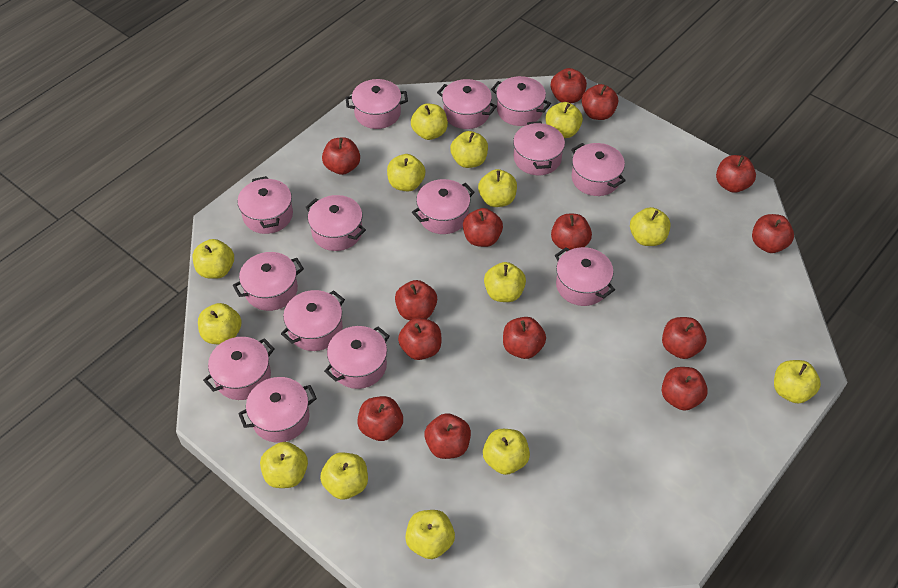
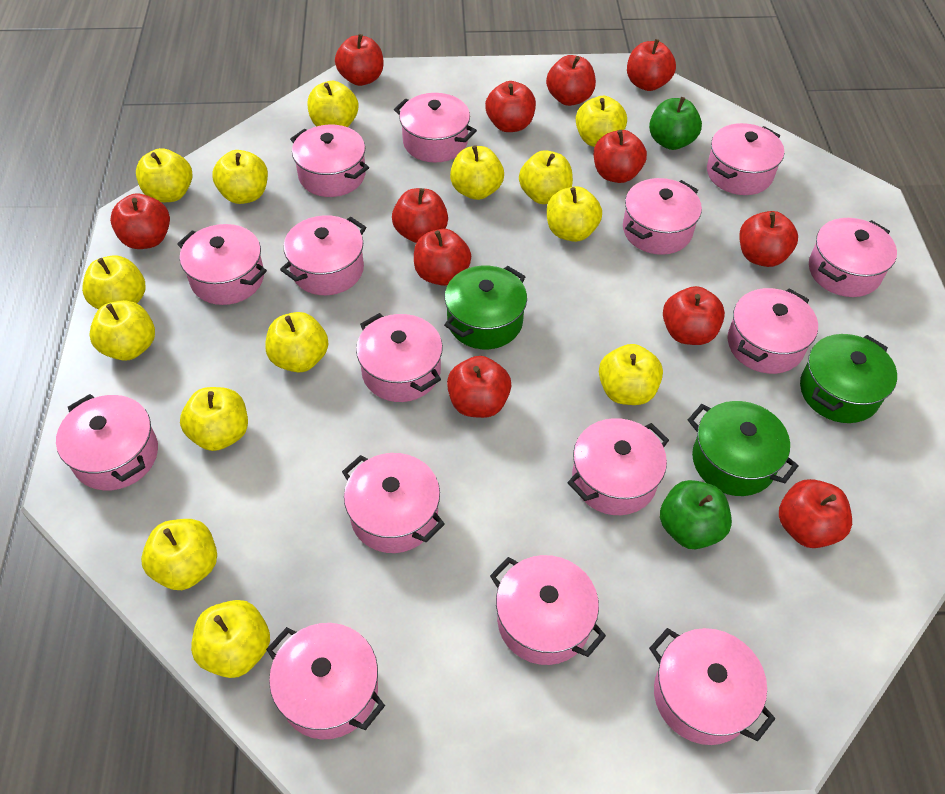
green apple: none = 0 -> [649,97,702,150] [660,480,732,549] = 2
green pot: none = 0 -> [444,266,527,349] [688,401,799,496] [800,334,897,423] = 3
pink pot: [203,337,274,400] [233,252,304,311] [237,176,293,234] [238,377,317,443] [281,290,345,351] [305,195,366,251] [324,326,390,389] [345,79,408,129] [412,179,475,234] [437,79,497,129] [491,76,551,126] [513,121,565,175] [555,247,615,306] [571,143,626,196] = 14 -> [56,394,158,490] [177,224,267,305] [266,623,385,739] [280,215,366,295] [290,125,369,197] [342,453,445,553] [356,313,443,402] [394,93,477,163] [490,555,606,665] [567,418,669,515] [623,178,702,255] [649,628,775,745] [707,123,784,195] [728,288,818,374] [809,218,897,297] = 15
red apple: [322,137,360,175] [357,396,403,441] [395,280,437,320] [398,318,441,360] [424,413,471,459] [463,208,503,247] [503,317,546,359] [551,68,587,103] [551,214,592,252] [582,84,618,120] [662,317,706,359] [662,367,708,411] [716,155,756,193] [752,214,794,253] = 14 -> [110,193,170,249] [335,34,383,86] [392,188,448,243] [414,229,471,286] [447,356,511,418] [485,81,536,132] [546,55,596,106] [594,130,647,183] [627,39,676,91] [663,286,725,345] [739,211,798,267] [779,479,852,548] = 12

